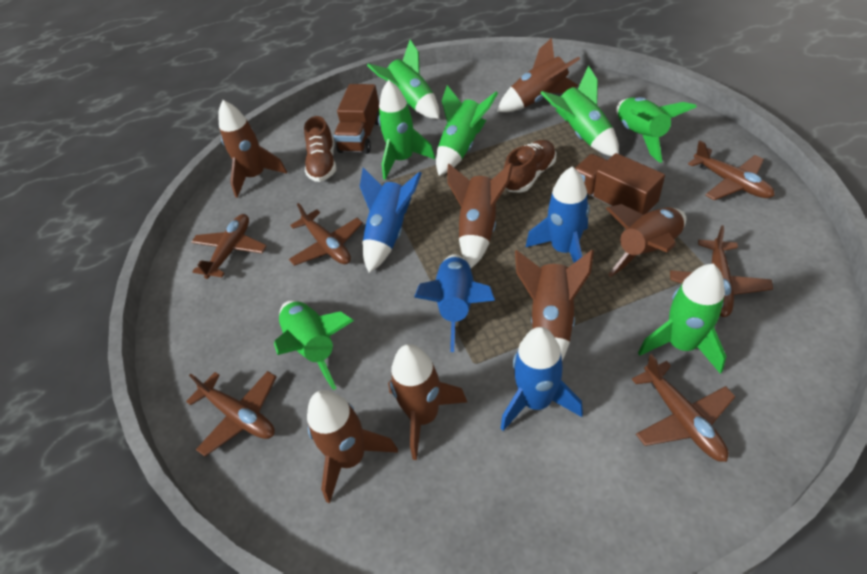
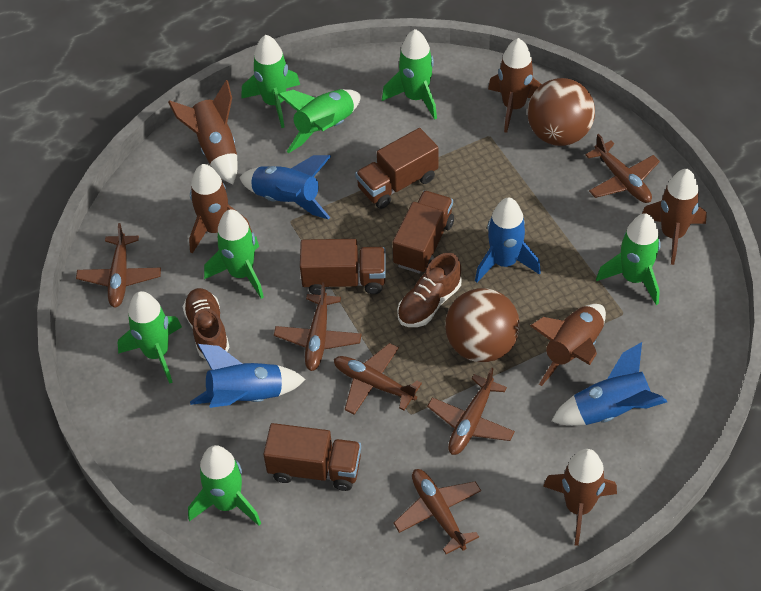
brown ball: none = 0 -> [445,288,520,362] [527,78,595,146] = 2
brown rocket: [218,100,287,198] [307,390,398,503] [388,344,467,460] [447,163,513,268] [497,38,580,112] [515,250,594,361] [606,204,686,277] = 7 -> [168,80,237,185] [189,164,252,254] [488,38,542,133] [530,304,606,386] [543,449,617,546] [642,169,707,265] = 6
brown truck: [334,84,380,154] [575,153,665,215] = 2 -> [263,423,361,491] [300,239,386,295] [355,128,438,209] [393,190,454,274] = 4

